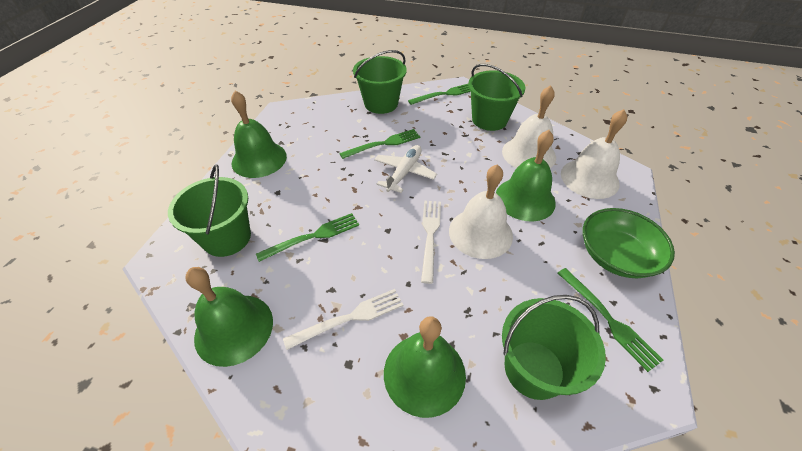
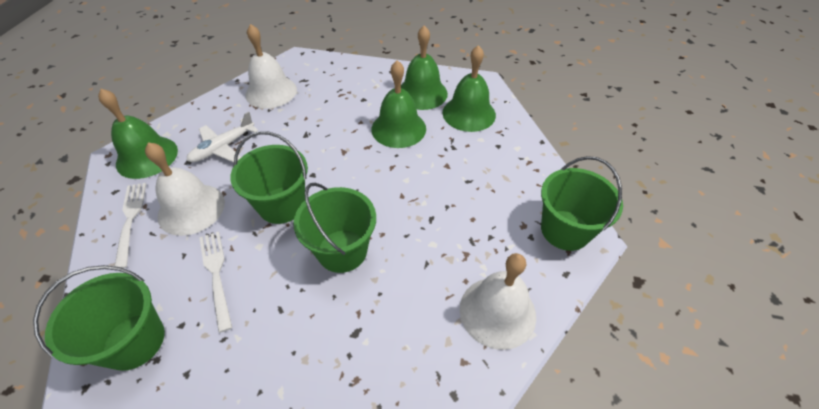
green bowl: [583,208,675,278] = 1 -> none = 0
green fork: [256,213,359,262] [339,129,420,159] [408,84,471,105] [557,268,663,372] = 4 -> none = 0

